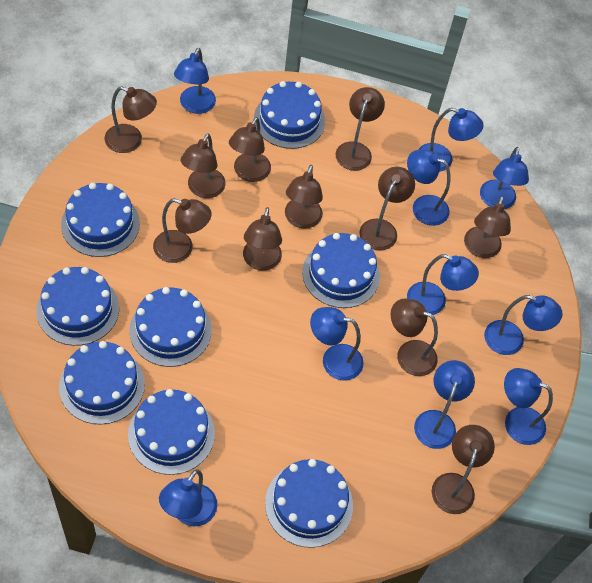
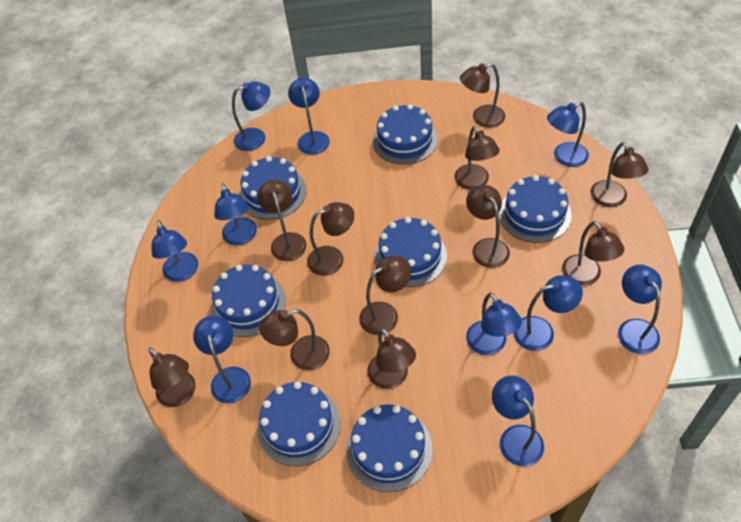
blue cake: [36,267,119,346] [59,341,145,425] [61,183,140,257] [128,389,215,475] [129,287,212,367] [254,81,325,149] [265,459,353,548] [302,233,380,308] = 8 -> [211,265,286,337] [239,156,306,220] [257,381,341,466] [346,404,433,492] [373,104,438,165] [374,217,447,287] [499,175,572,243] = 7

